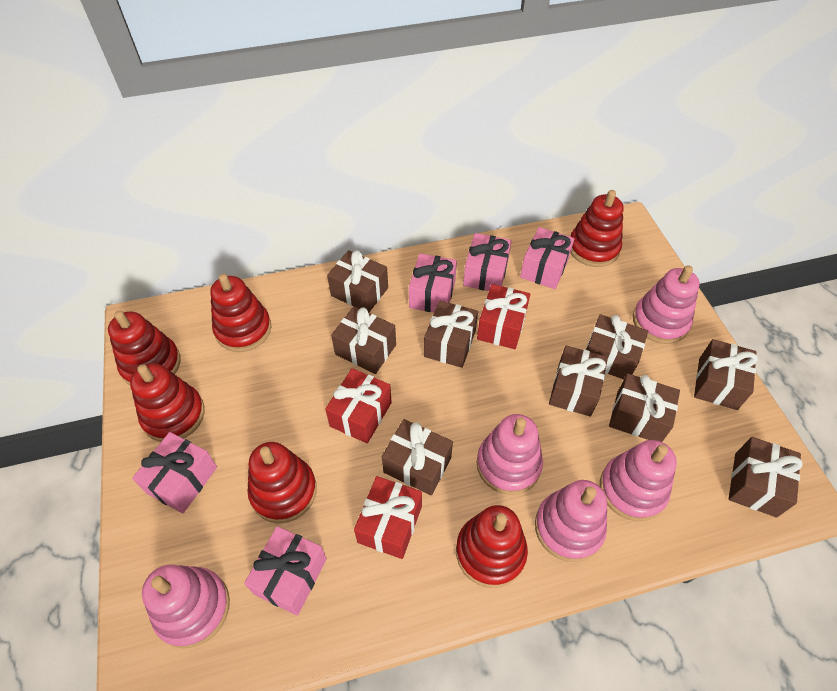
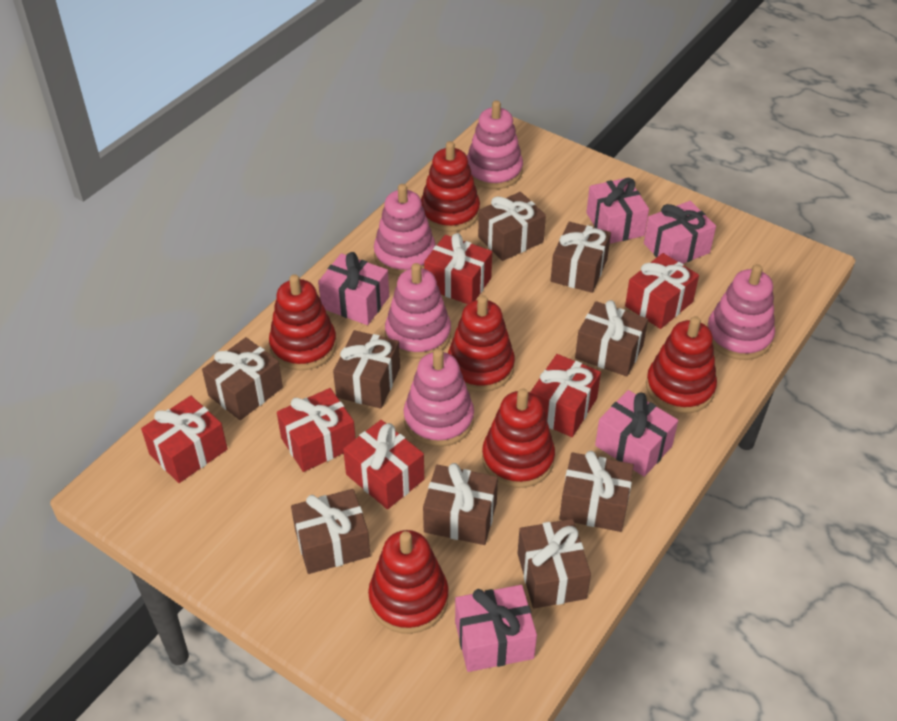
red gift: [325,368,392,444] [354,476,422,559] [477,284,530,349] = 3 -> [141,396,227,483] [277,388,356,472] [343,420,424,509] [424,233,492,304] [530,354,601,437] [625,253,699,329] = 6

